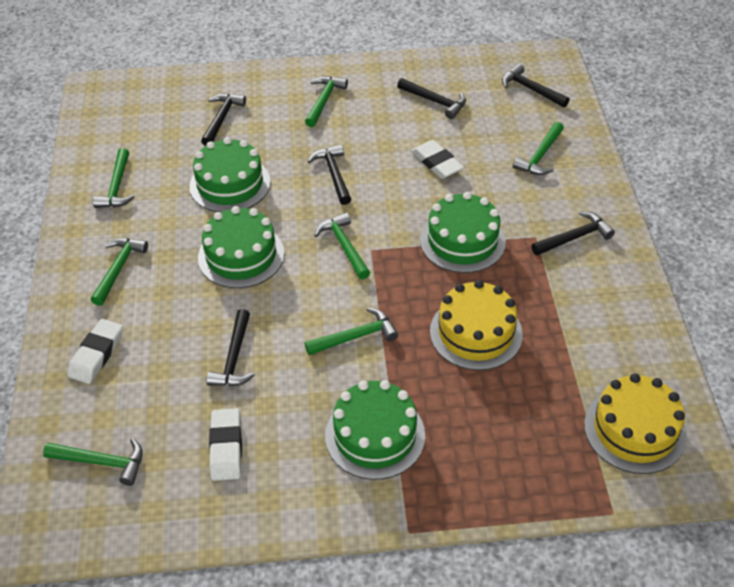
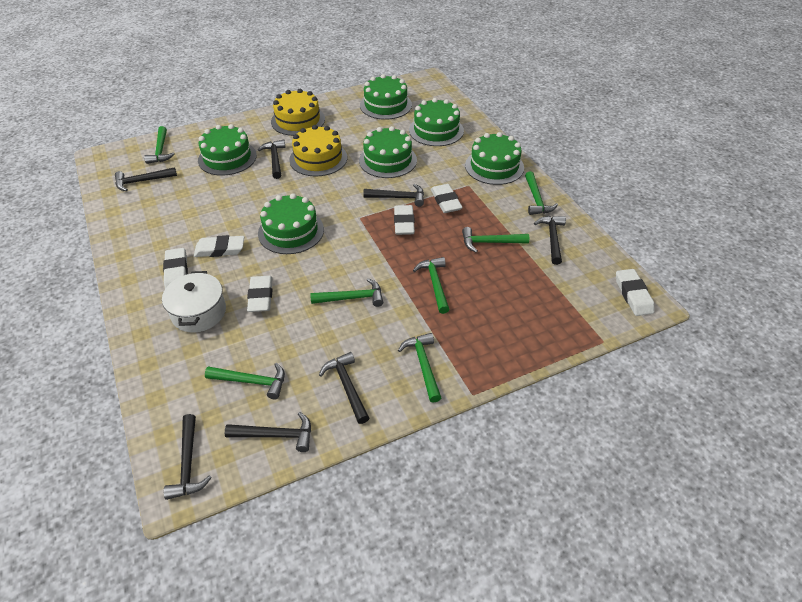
black hammer: [201,93,246,146] [206,309,255,386] [308,144,351,205] [397,78,466,119] [502,63,570,108] [531,211,615,256] = 6 -> [115,167,177,191] [164,414,212,500] [225,412,311,452] [258,140,286,179] [319,352,369,424] [363,184,424,207] [534,216,566,265] = 7
green cake: [189,137,271,213] [198,206,284,288] [325,380,425,480] [420,192,506,273] = 4 -> [198,124,257,176] [258,193,324,254] [359,126,417,178] [360,74,412,120] [409,98,464,146] [465,132,524,185] = 6
white eraser: [67,319,123,384] [209,408,242,481] [412,140,464,179] = 3 -> [163,248,188,289] [194,235,244,257] [247,276,273,312] [394,205,415,235] [431,184,463,213] [616,269,655,316] = 6
white pot: none = 0 -> [162,271,226,333] = 1

